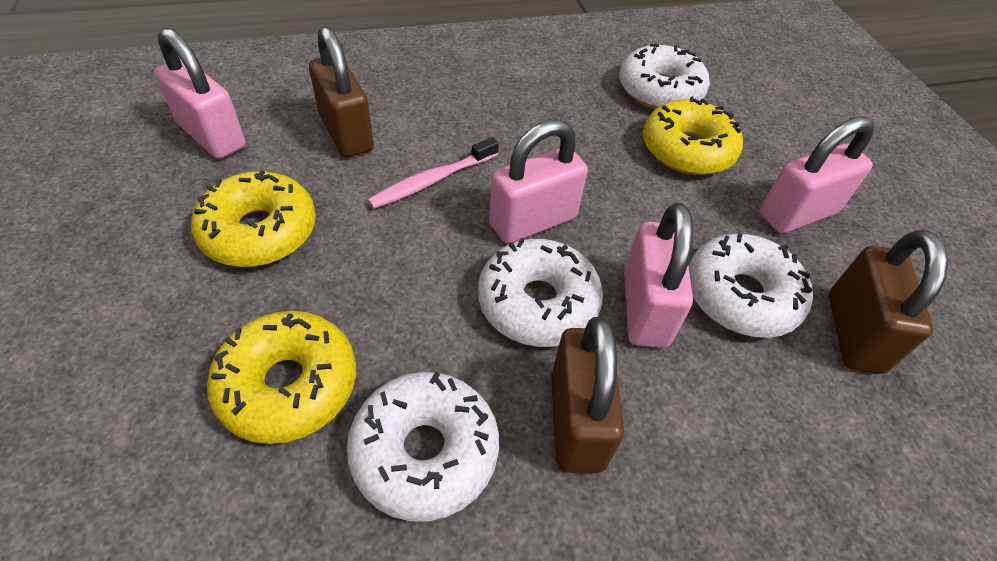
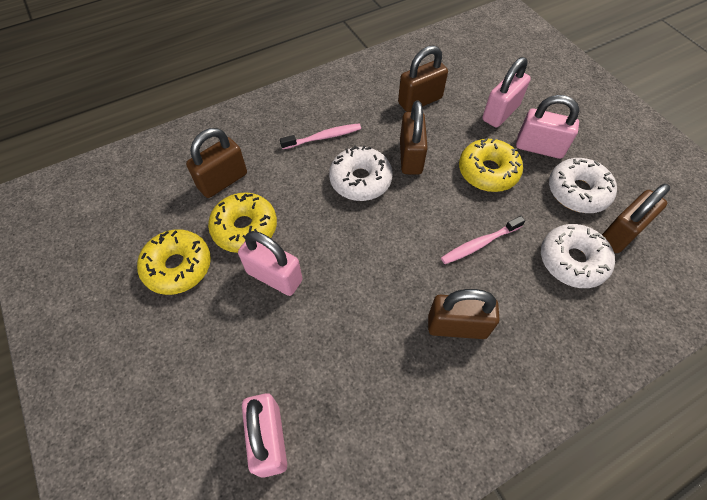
brown padlock: [309,26,374,157] [551,317,624,473] [829,230,948,374] = 3 -> [186,128,247,198] [398,45,448,112] [400,101,428,174] [428,289,500,339] [602,184,670,253] = 5
pink toothbrush: [368,137,499,209] = 1 -> [280,123,361,149] [441,216,525,264] = 2
white donut: [347,371,499,521] [478,238,603,347] [619,44,710,109] [689,233,813,338] = 4 -> [329,145,392,201] [541,224,615,288] [549,158,617,213] = 3

